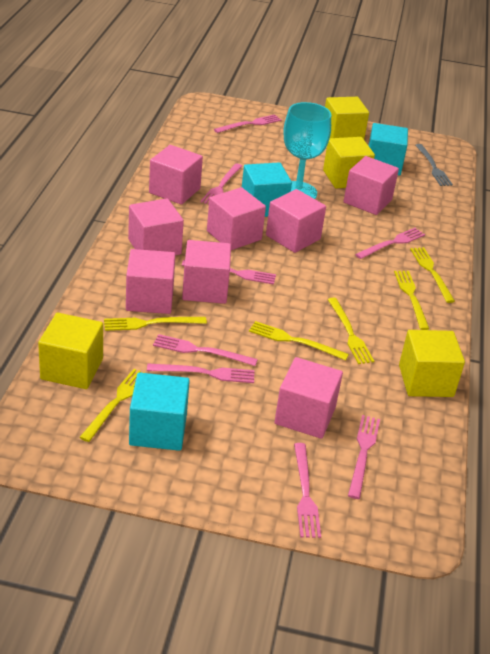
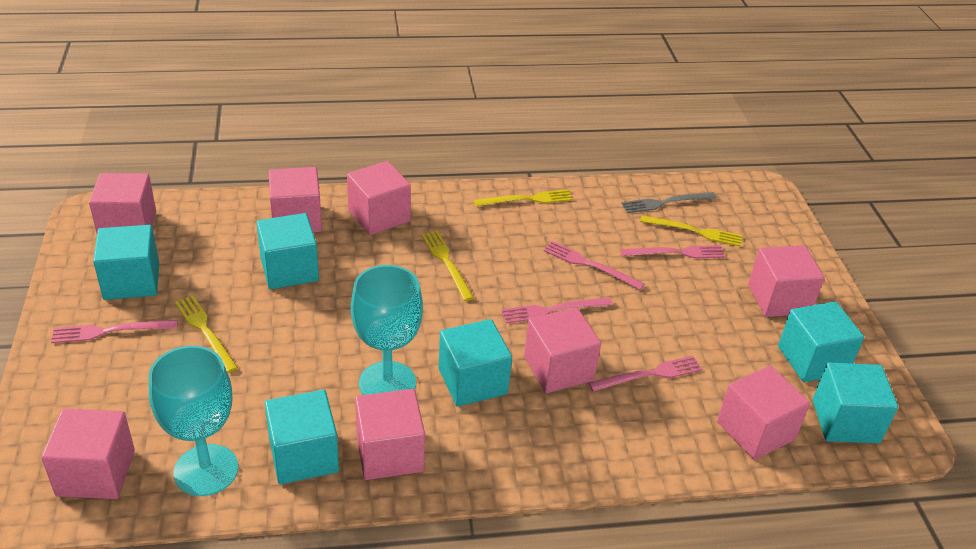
pink fork: [147,364,254,383] [153,334,258,366] [182,260,276,285] [200,163,242,205] [214,114,282,133] [294,443,321,538] [348,415,380,499] [355,228,425,259] = 8 -> [51,320,177,343] [501,297,613,324] [544,241,644,290] [588,356,702,392] [621,245,725,258] = 5
turquoise cube: [129,372,190,451] [242,162,292,217] [368,123,408,176] = 3 -> [93,225,159,300] [257,213,319,289] [265,390,339,484] [439,319,512,407] [778,302,864,382] [813,363,898,444] = 6
turquoise goblet: [283,102,331,199] = 1 -> [149,346,238,496] [351,265,423,395] = 2
yellow cube: [38,312,103,389] [323,137,375,189] [325,97,369,139] [399,330,465,397] = 4 -> none = 0
yellow fork: [79,369,144,442] [104,317,207,331] [249,321,349,361] [327,298,374,364] [394,271,429,330] [410,247,455,303] = 6 -> [175,296,238,373] [421,231,474,301] [474,190,573,207] [640,215,742,247] = 4

